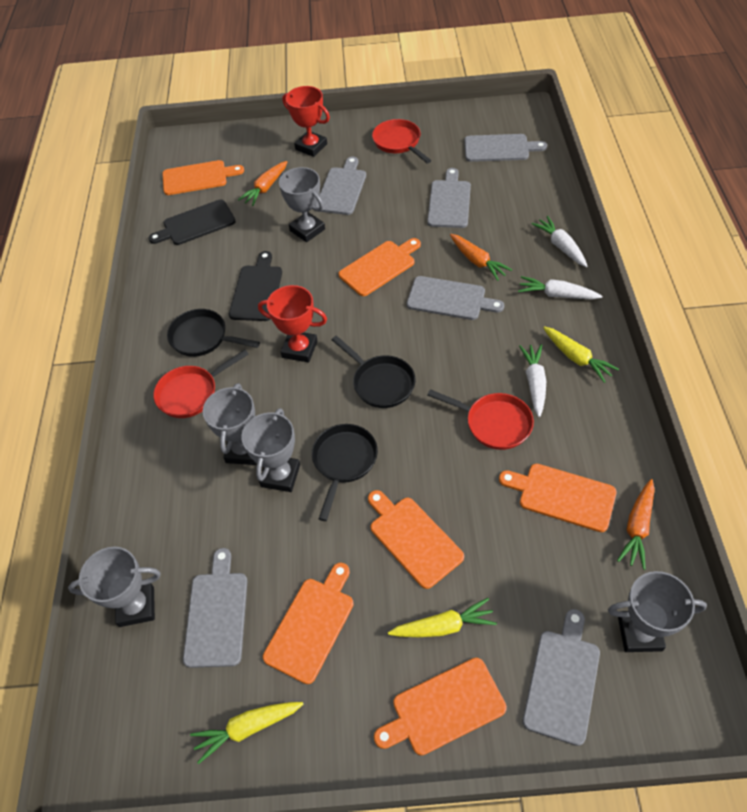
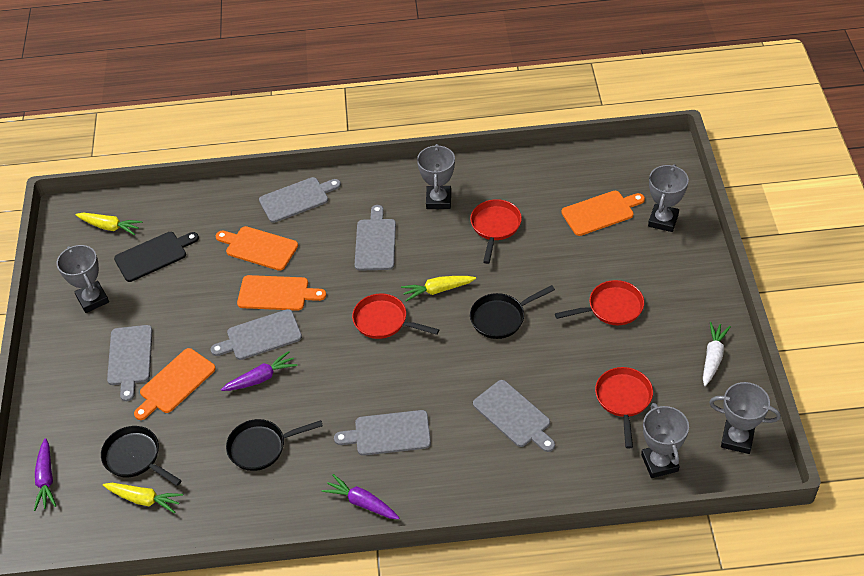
black cutting board: [148,200,236,245] [229,251,282,321] = 2 -> [114,232,199,282] = 1
orange carrot: [238,161,287,206] [450,234,512,281] [617,479,655,570] = 3 -> none = 0
orange cutting board: [162,160,244,195] [263,563,354,684] [339,238,421,296] [368,490,464,589] [374,658,507,756] [499,464,617,532] = 6 -> [134,348,216,420] [216,226,298,271] [237,275,326,311] [561,191,645,236] = 4
purple carrot: none = 0 -> [34,438,56,511] [221,351,297,391] [322,474,399,519] = 3
red pan: [153,350,249,418] [372,119,432,164] [427,389,534,450] = 3 -> [352,294,439,339] [470,199,522,264] [555,280,644,325] [595,367,653,448] = 4
red trophy: [258,285,327,363] [282,86,330,157] = 2 -> none = 0
white carrot: [518,276,602,300] [519,344,546,417] [532,216,587,267] = 3 -> [703,322,731,386] = 1

